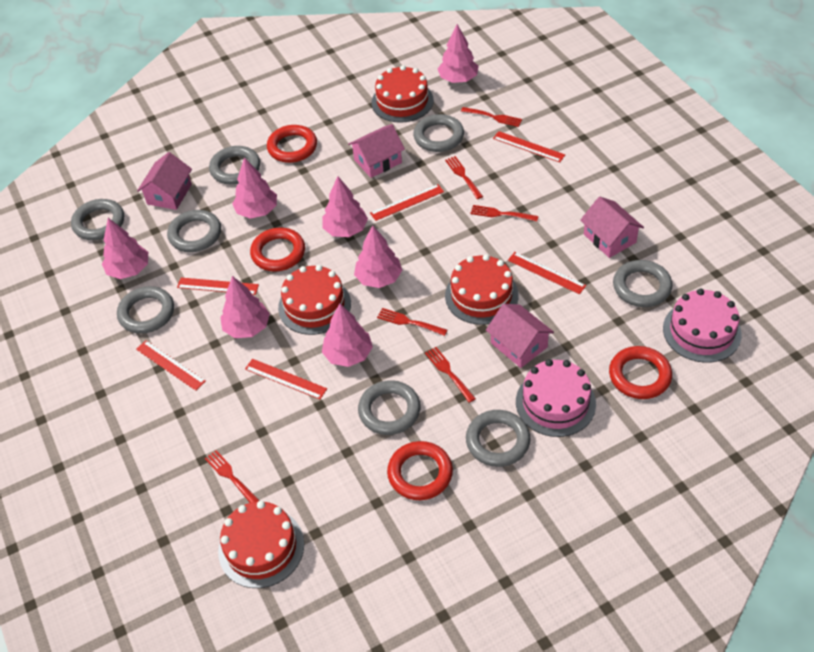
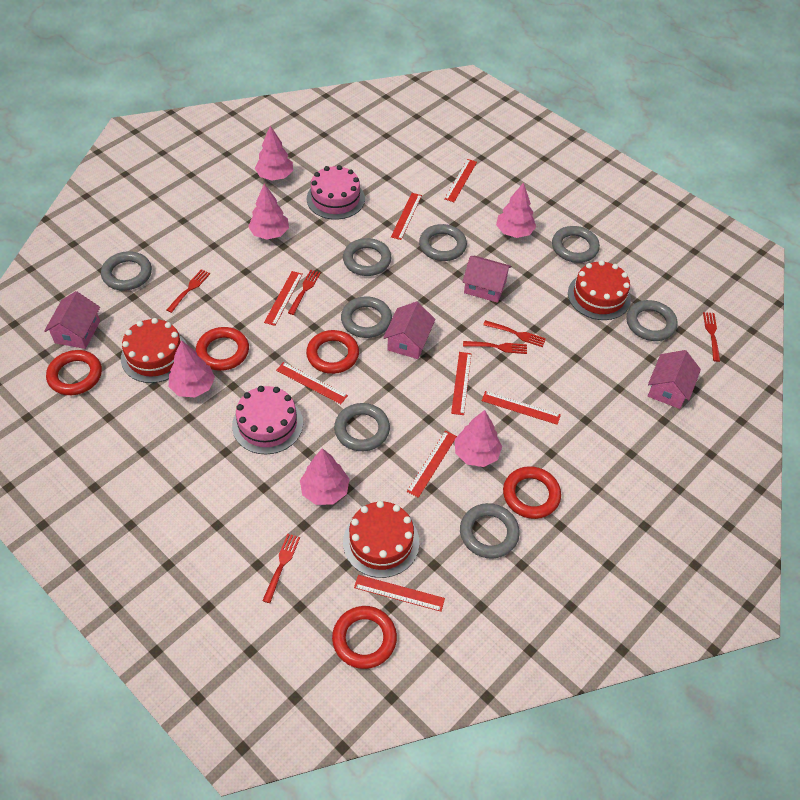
pink tree: [102,218,148,279] [220,276,270,338] [232,157,277,219] [322,176,368,237] [322,303,373,367] [354,225,402,288] [438,24,478,83] = 7 -> [169,340,215,397] [248,184,289,239] [255,126,293,181] [300,448,350,505] [455,410,502,467] [496,182,536,238] = 6
red cake: [218,501,304,588] [278,265,351,335] [372,65,434,123] [445,254,519,325] = 4 -> [121,318,187,383] [343,501,419,578] [568,260,631,320] = 3
red ring: [250,228,305,272] [267,125,317,163] [387,441,453,500] [609,346,672,399] = 4 -> [46,350,102,395] [196,327,249,371] [306,330,359,374] [332,606,397,669] [503,466,561,519] = 5
red ruler: [136,340,206,391] [177,278,259,295] [245,359,327,400] [370,184,444,221] [493,131,565,162] [508,252,586,294] = 6 -> [264,271,303,326] [276,362,348,404] [354,575,445,612] [391,193,422,240] [407,431,457,498] [444,159,477,202] [451,352,471,415] [482,391,561,425] = 8

